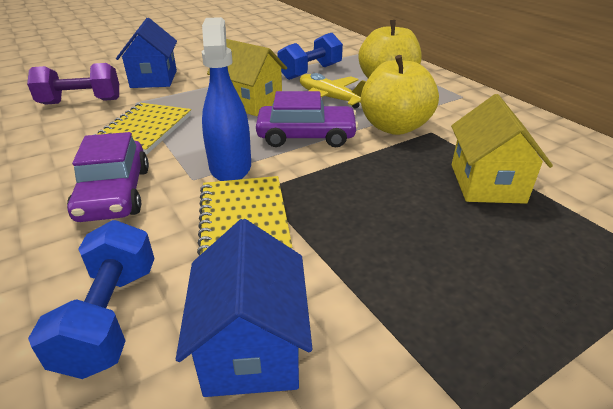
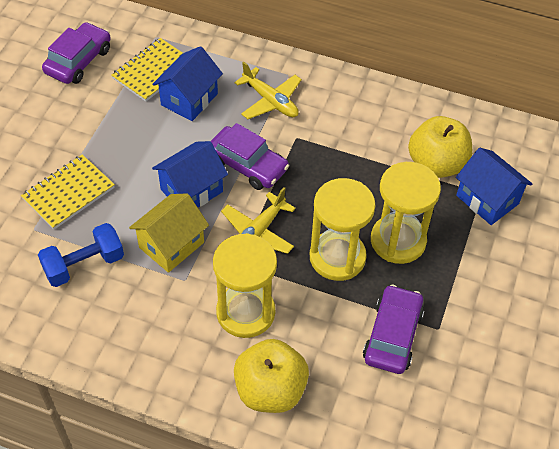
blue dumbbell: [28,220,155,379] [277,33,343,80] = 2 -> [38,223,124,287] = 1
blue house: [116,18,177,88] [176,219,313,397] = 2 -> [152,46,223,121] [152,141,228,207] [456,148,532,225] = 3
blue spray bottle: [202,17,251,181] = 1 -> none = 0
purple car: [67,132,149,222] [256,91,358,147] = 2 -> [42,22,111,84] [211,123,289,190] [363,285,424,374] = 3
purple dumbbell: [27,63,119,104] = 1 -> none = 0
yellow hourglass: none = 0 -> [213,233,277,338] [310,178,376,281] [371,162,441,264] = 3
yellow house: [207,39,287,116] [451,94,553,204] = 2 -> [129,193,209,273] = 1
yellow plane: [300,73,366,108] = 1 -> [221,187,296,254] [234,62,302,119] = 2

